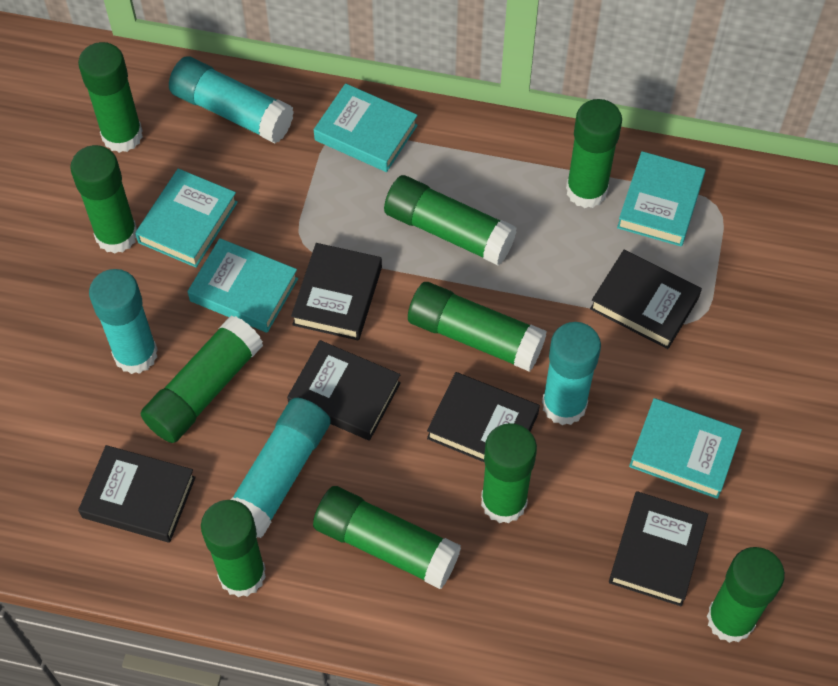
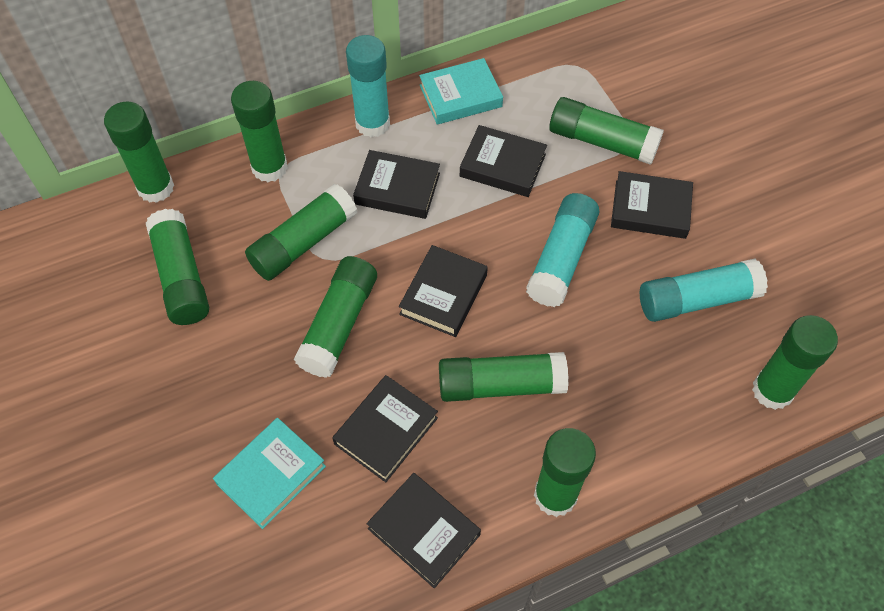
green glue stick: [70,145,137,254] [78,42,143,153] [140,316,263,443] [201,500,266,597] [313,486,461,589] [384,175,517,266] [408,282,547,372] [481,423,537,524] [566,99,622,208] [707,547,785,643] = 10 -> [104,102,174,203] [146,209,209,325] [231,81,288,182] [245,184,357,281] [294,256,377,378] [439,352,569,402] [534,428,596,517] [549,97,664,165] [752,315,838,410] = 9
turquoise book: [135,169,238,268] [187,238,298,333] [314,83,417,172] [617,151,706,247] [629,398,742,499] = 5 -> [213,418,326,529] [419,58,503,125] = 2
turquoise glue stick: [89,269,158,374] [169,56,294,143] [230,398,331,538] [542,322,601,425] = 4 -> [346,35,390,137] [526,193,599,307] [640,259,768,322] = 3

